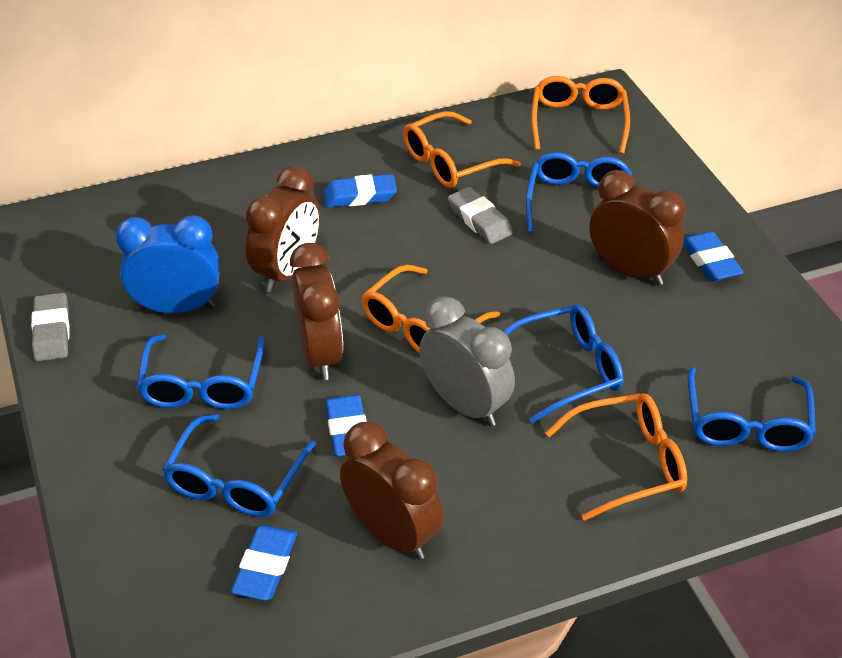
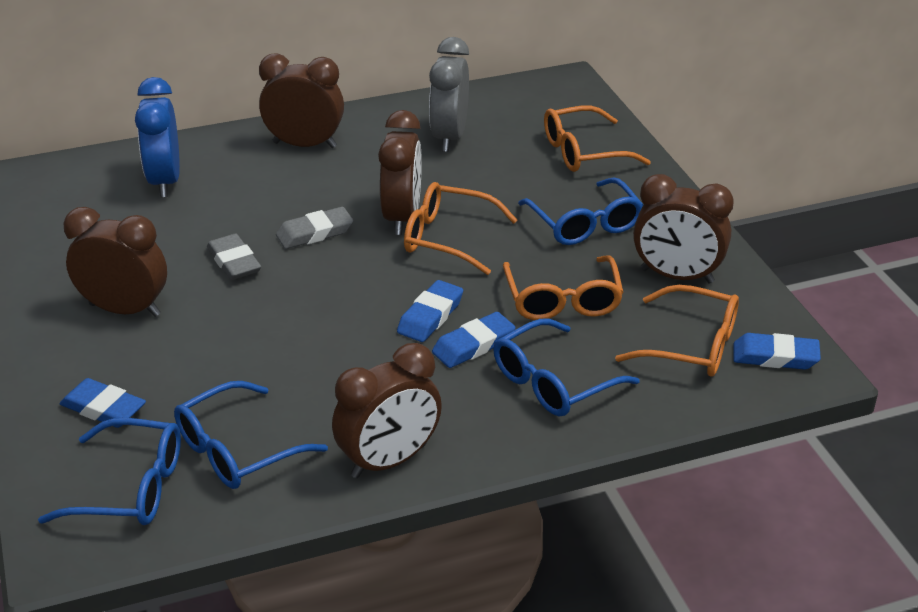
blue glasses: [137,334,265,409] [162,414,316,517] [503,305,624,423] [526,152,632,233] [688,367,816,452] = 5 -> [38,418,181,525] [174,381,328,489] [493,318,640,416] [518,177,643,245] = 4
brown clock: [246,166,320,293] [290,243,343,380] [340,422,443,560] [590,170,685,286] = 4 -> [64,207,167,317] [259,53,344,148] [332,343,442,478] [378,110,422,235] [633,174,734,284] = 5

